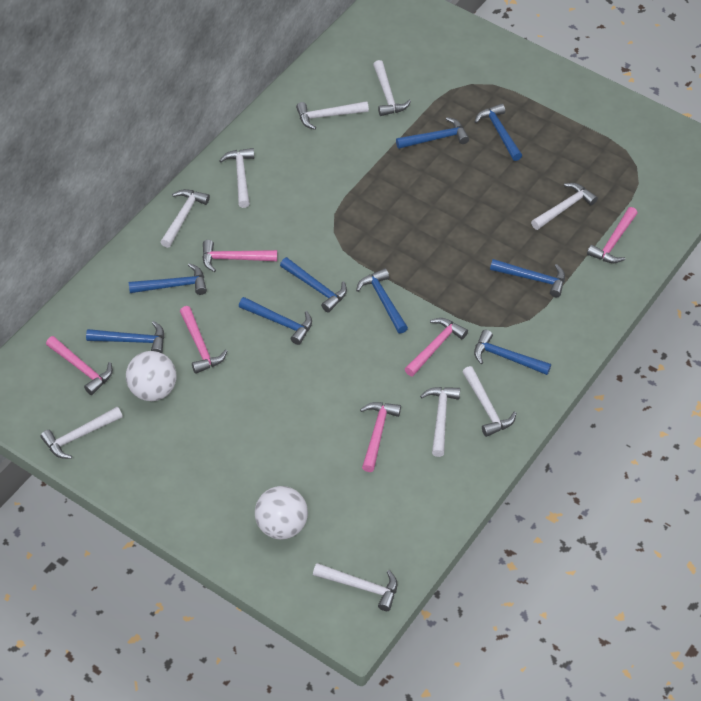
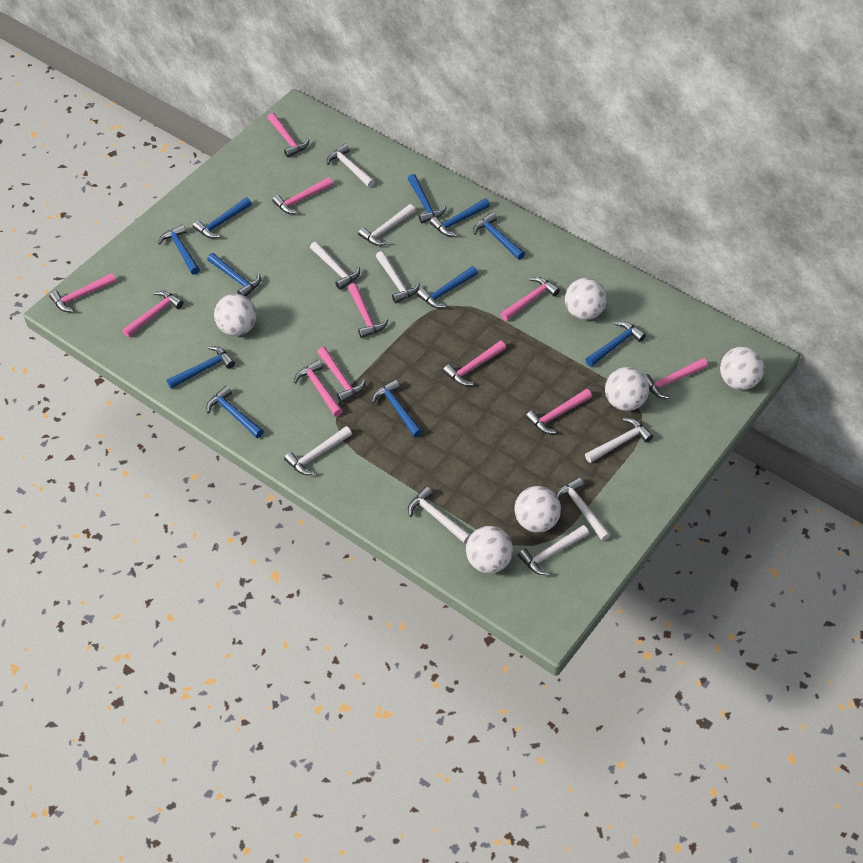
blue hammer: [86,321,164,353] [129,263,207,295] [239,297,312,345] [280,257,347,312] [356,268,408,334] [396,117,469,149] [474,330,551,375] [475,104,522,161] [490,259,565,297] = 9 -> [158,224,200,275] [167,346,235,389] [193,197,252,239] [206,386,264,438] [207,253,261,297] [372,379,423,437] [408,174,447,224] [417,266,478,308] [430,198,490,236] [473,212,525,260] [585,321,646,367] = 11
pink hammer: [46,336,113,395] [180,306,227,374] [202,240,277,272] [360,402,401,472] [405,318,468,376] [587,207,638,263] = 6 -> [49,273,116,312] [122,291,183,337] [268,113,309,158] [272,177,333,214] [294,360,343,417] [317,347,366,403] [348,283,388,338] [443,341,506,386] [501,277,560,321] [526,389,592,434] [645,358,708,399] = 11
white ball: [126,351,177,401] [255,486,308,540] = 2 -> [214,294,257,336] [466,526,513,573] [514,486,561,533] [565,278,607,320] [605,367,649,411] [720,347,765,390] = 6

